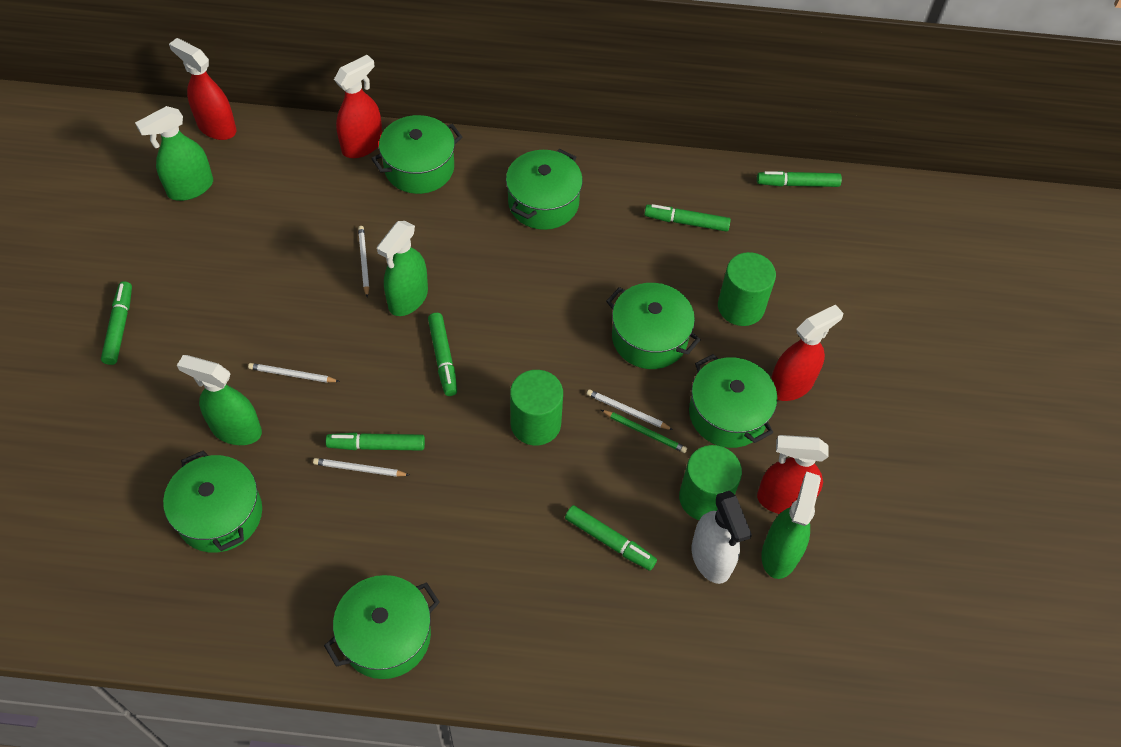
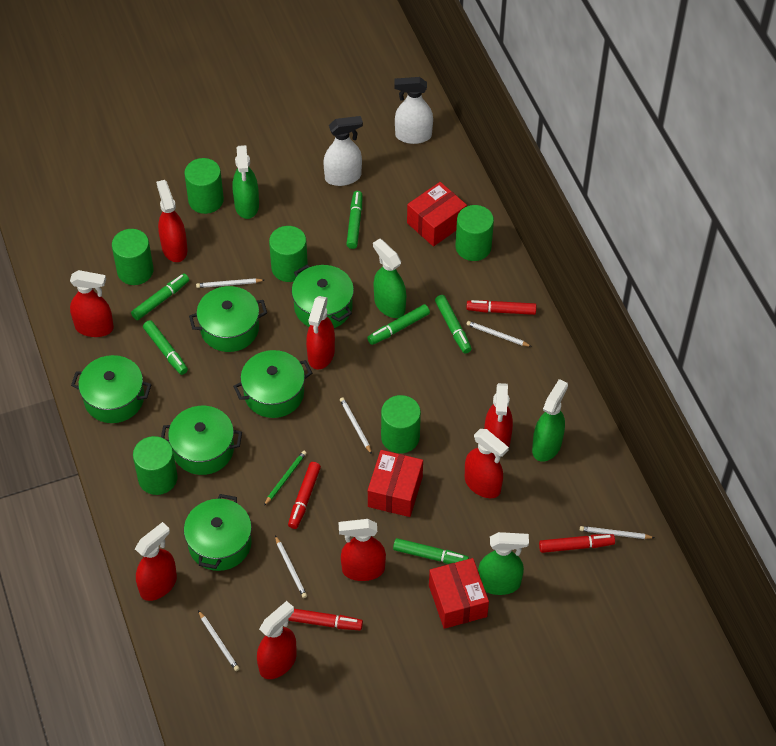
green cylinder: [510,370,563,445] [679,445,742,520] [718,252,776,326] = 3 -> [112,229,153,285] [133,436,178,495] [184,158,224,214] [269,226,308,282] [381,395,421,453] [456,205,494,261] = 6
red box: none = 0 -> [368,450,423,517] [407,182,467,247] [429,558,489,629] = 3
red marker: none = 0 -> [288,462,321,529] [288,609,363,630] [466,300,536,315] [539,534,615,553] = 4
red spray bottle: [169,38,236,140] [334,55,382,158] [757,435,829,514] [771,305,843,401] = 4 -> [70,270,114,337] [135,522,177,601] [156,180,188,262] [257,601,297,679] [306,296,335,370] [339,519,386,581] [465,429,509,498] [484,383,513,447] = 8
white pencil: [248,363,340,383] [313,458,409,477] [358,226,369,298] [587,389,673,430] = 4 -> [196,278,264,288] [198,610,240,671] [275,536,307,598] [340,397,372,454] [466,321,532,347] [580,526,655,539] = 6
white spray bottle: [692,491,752,584] = 1 -> [323,116,363,186] [394,77,433,144] = 2

